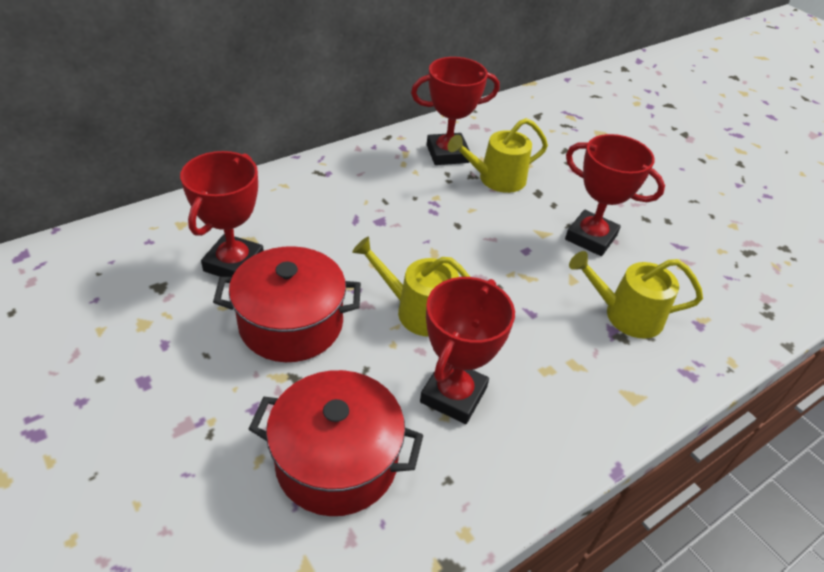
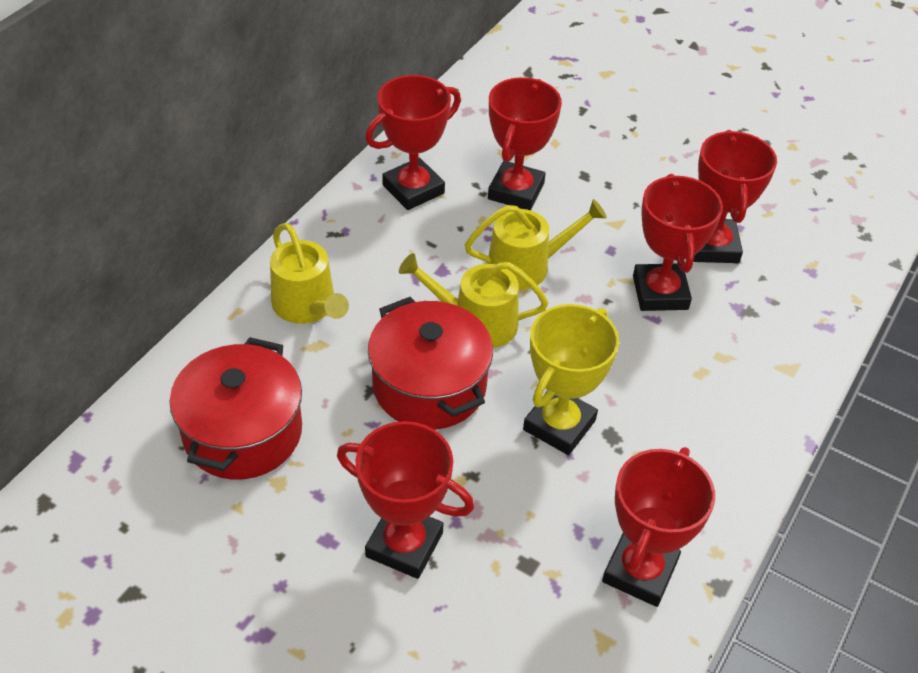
red trophy: [180,151,264,277] [411,57,499,165] [420,277,515,424] [565,134,665,256] = 4 -> [337,421,474,579] [365,75,461,210] [488,77,562,210] [602,447,715,607] [633,174,723,311] [693,130,777,263] = 6
yellow trophy: none = 0 -> [523,304,619,455] = 1

